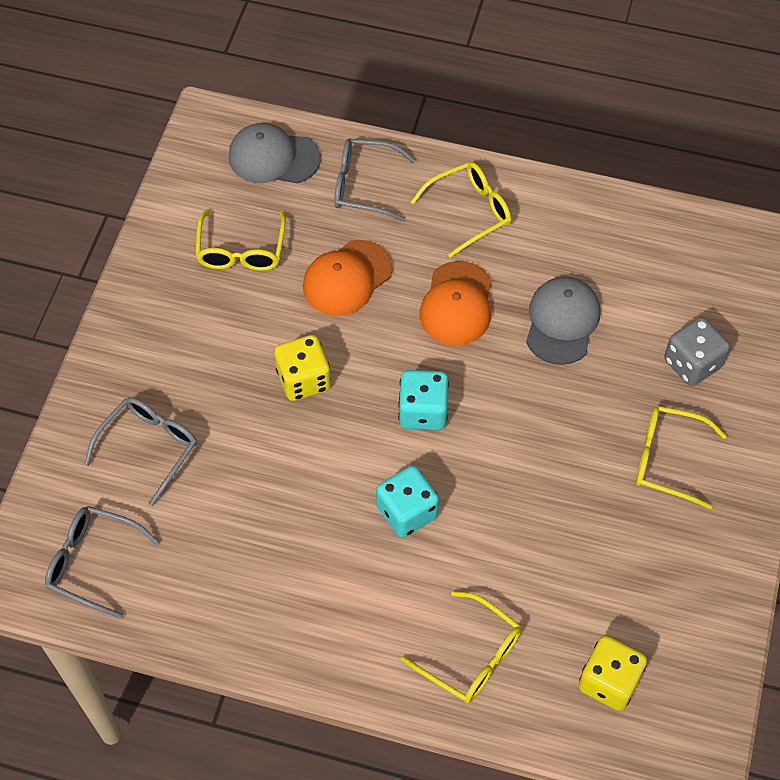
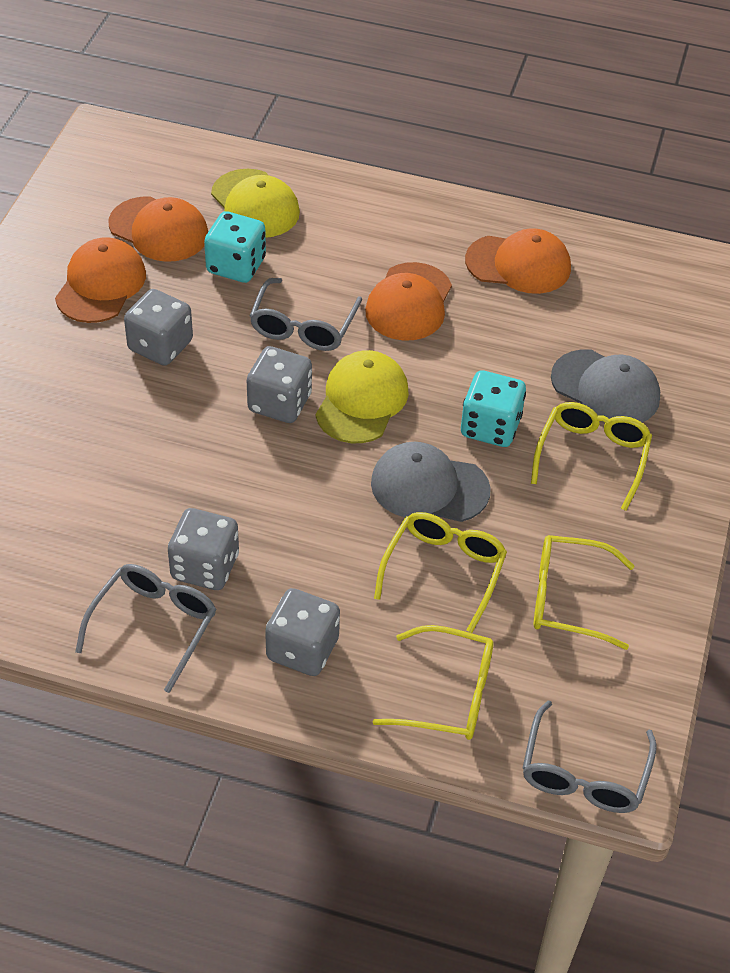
grey dice: [664,317,730,386] = 1 -> [124,289,193,366] [168,508,239,590] [247,346,312,423] [265,588,340,676] = 4
orange cap: [303,240,393,316] [419,261,492,346] = 2 -> [55,237,146,323] [109,196,208,262] [365,262,452,341] [465,228,571,294] = 4
yellow cap: none = 0 -> [211,169,300,238] [315,350,409,443] = 2
yellow dice: [274,335,331,401] [579,636,647,711] = 2 -> none = 0

